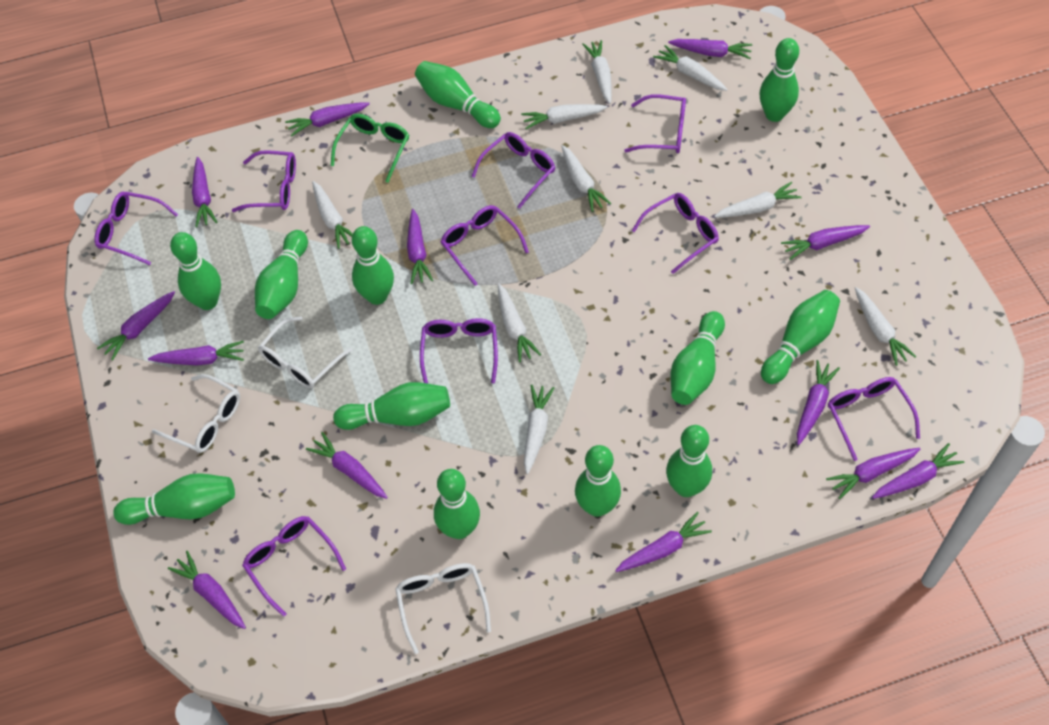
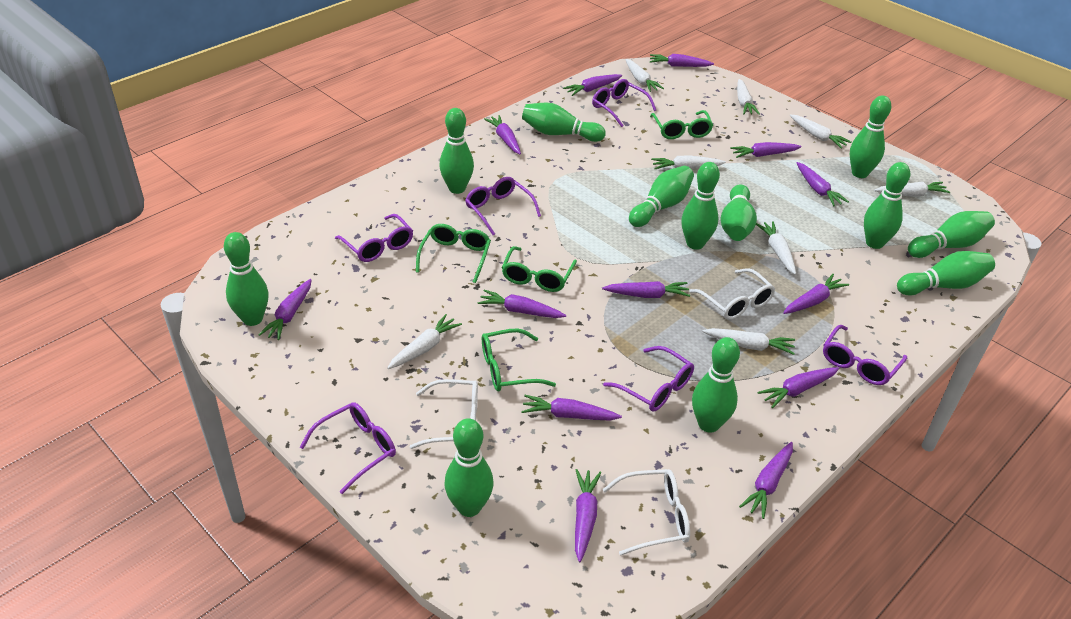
green glasses: [331,114,409,183] = 1 -> [416,224,491,283] [482,328,556,391] [502,246,577,292] [650,110,713,139] = 4
purple glasses: [94,191,178,265] [231,150,296,212] [242,516,346,617] [420,318,498,383] [441,205,529,286] [471,132,555,209] [624,94,686,153] [632,193,719,274] [828,377,920,461] = 9 -> [300,402,396,494] [335,214,413,262] [465,177,541,235] [592,79,656,127] [603,346,694,411] [823,325,907,385] = 6
white carrot: [312,181,353,249] [498,283,541,362] [521,104,607,129] [524,385,554,474] [561,145,612,212] [582,40,612,104] [653,45,728,91] [714,182,802,218] [855,287,916,366] = 9 -> [387,314,462,369] [625,59,664,92] [651,155,726,169] [702,328,795,355] [737,79,760,115] [756,221,796,275] [790,114,852,149] [874,182,950,197] = 8

